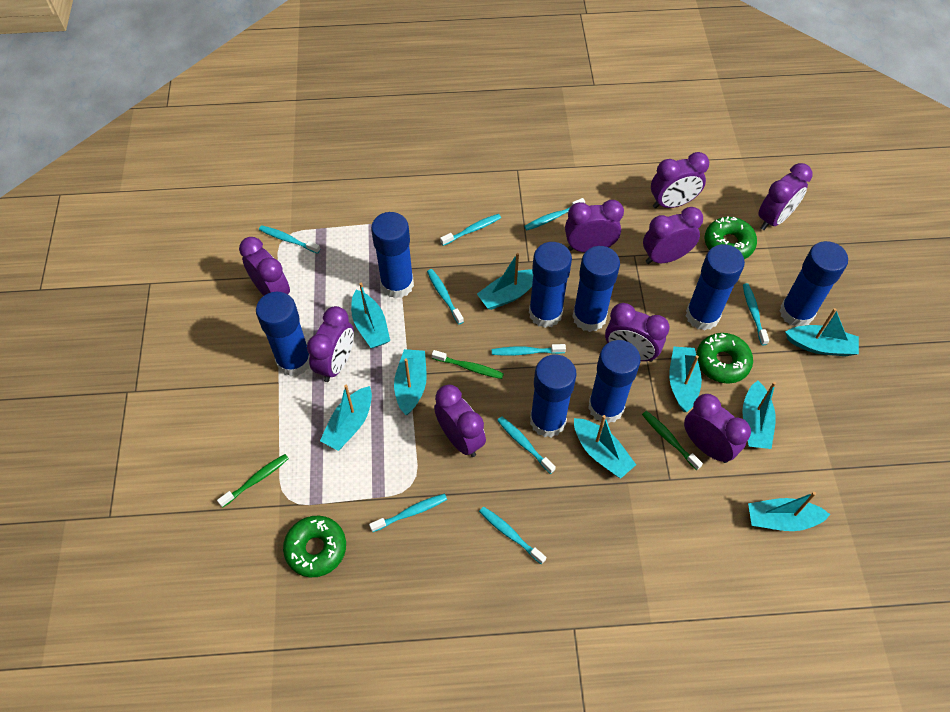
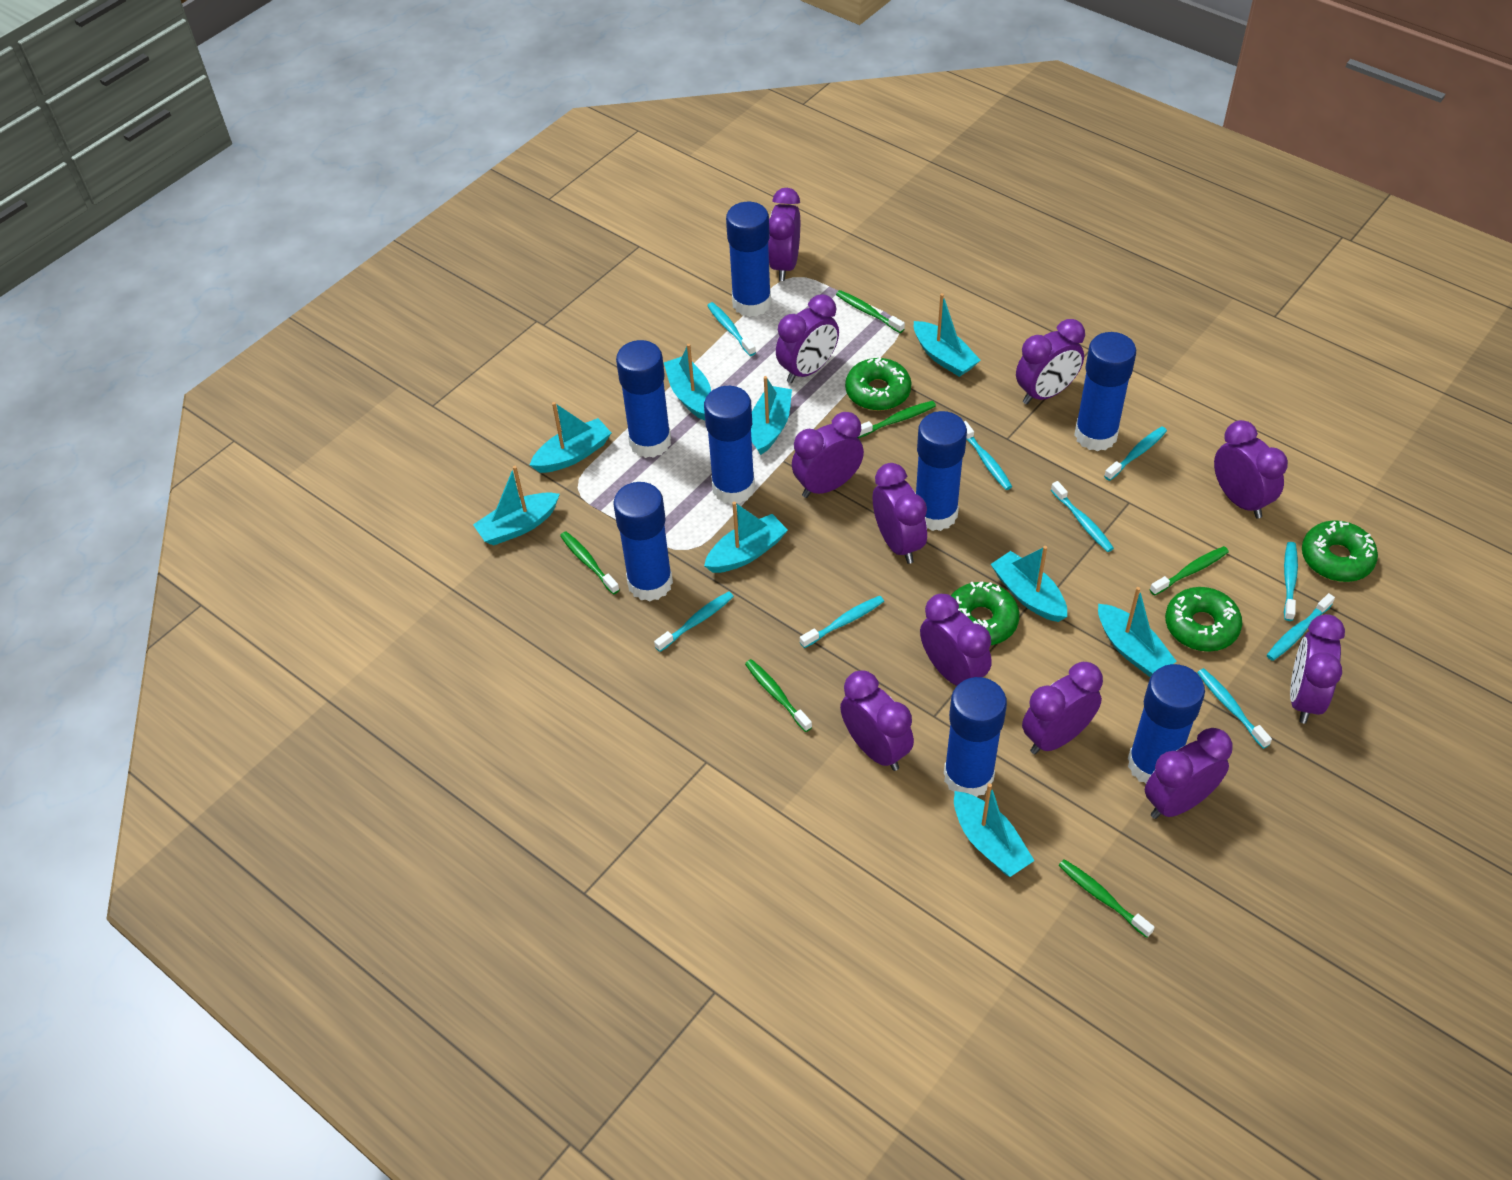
green donut: [283,516,346,577] [696,333,753,384] [705,216,757,259] = 3 -> [845,358,911,411] [951,581,1019,645] [1165,587,1242,652] [1302,520,1378,582] = 4
green toothbrush: [217,454,289,507] [432,350,504,379] [642,411,703,470] = 3 -> [560,531,620,594] [745,659,812,732] [836,290,905,333] [857,401,936,438] [1058,859,1155,938] [1150,546,1229,596] = 6
purple clock: [239,237,290,296] [307,306,354,382] [434,385,486,457] [565,200,624,252] [605,303,670,362] [643,207,703,264] [651,152,709,209] [684,394,751,463] [758,163,812,230] = 9 -> [768,188,800,281] [776,294,839,383] [792,412,864,498] [840,670,914,771] [873,463,927,564] [920,594,992,686] [1016,319,1085,404] [1022,662,1103,754] [1145,728,1232,819] [1214,420,1288,519] [1290,614,1345,723] = 11

